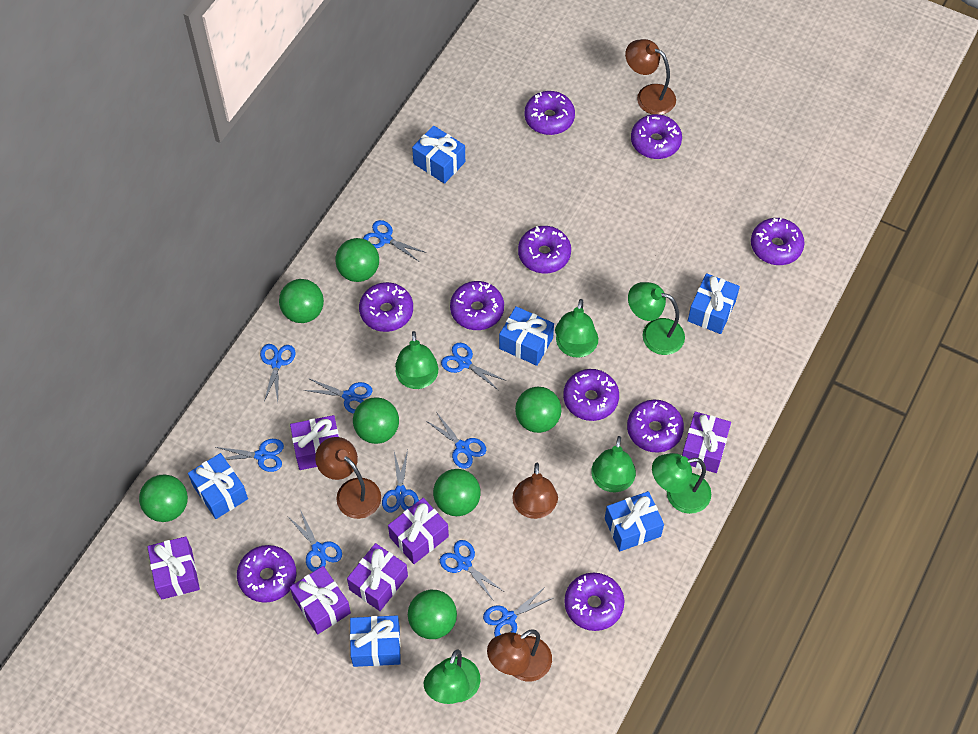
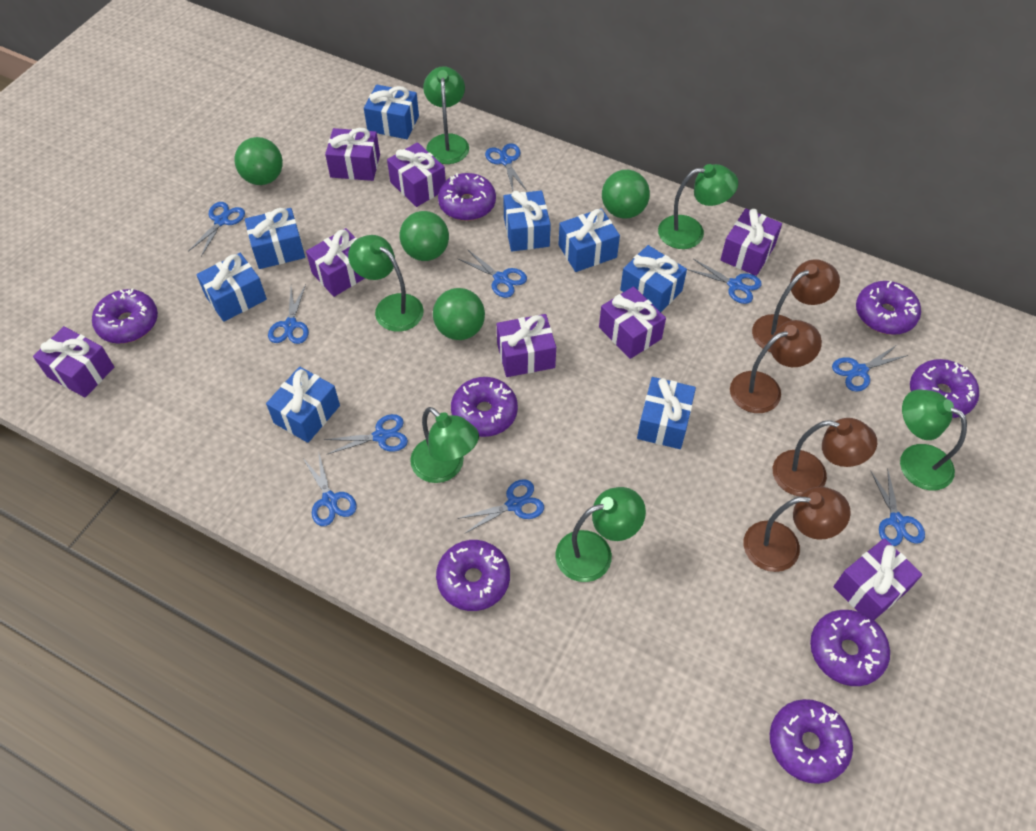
blue gift: [188,453,248,519] [350,616,401,667] [412,125,465,184] [499,306,554,366] [605,491,664,551] [688,273,740,334] = 6 -> [196,253,267,322] [245,208,305,269] [266,366,340,443] [364,84,419,139] [503,190,551,251] [558,208,620,272] [620,245,687,312] [637,377,696,449] = 8
green ball: [139,475,188,522] [279,279,324,323] [335,238,379,282] [353,397,399,444] [408,590,457,639] [433,469,481,516] [515,387,561,433] = 7 -> [235,137,283,185] [400,211,449,261] [433,288,485,340] [602,170,650,219] = 4
purple donut: [237,545,297,603] [359,282,413,332] [450,281,504,330] [518,226,571,273] [524,91,575,135] [563,369,619,421] [564,573,624,631] [627,400,684,453] [631,114,682,159] [751,218,805,265] = 10 -> [92,288,158,344] [436,540,510,611] [438,173,496,221] [451,377,518,437] [770,699,853,784] [810,610,890,686] [856,281,921,335] [910,359,979,418] = 8
purple gift: [147,536,200,600] [290,415,339,470] [290,566,351,634] [347,543,408,611] [388,498,449,564] [682,412,731,473] = 6 -> [33,326,114,397] [306,228,365,297] [325,128,380,181] [387,142,446,207] [497,314,556,377] [599,286,666,359] [720,208,782,276] [834,538,922,620] = 8

